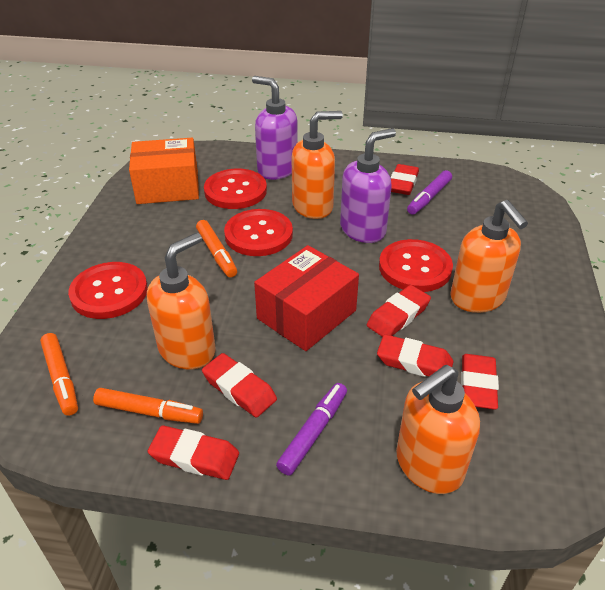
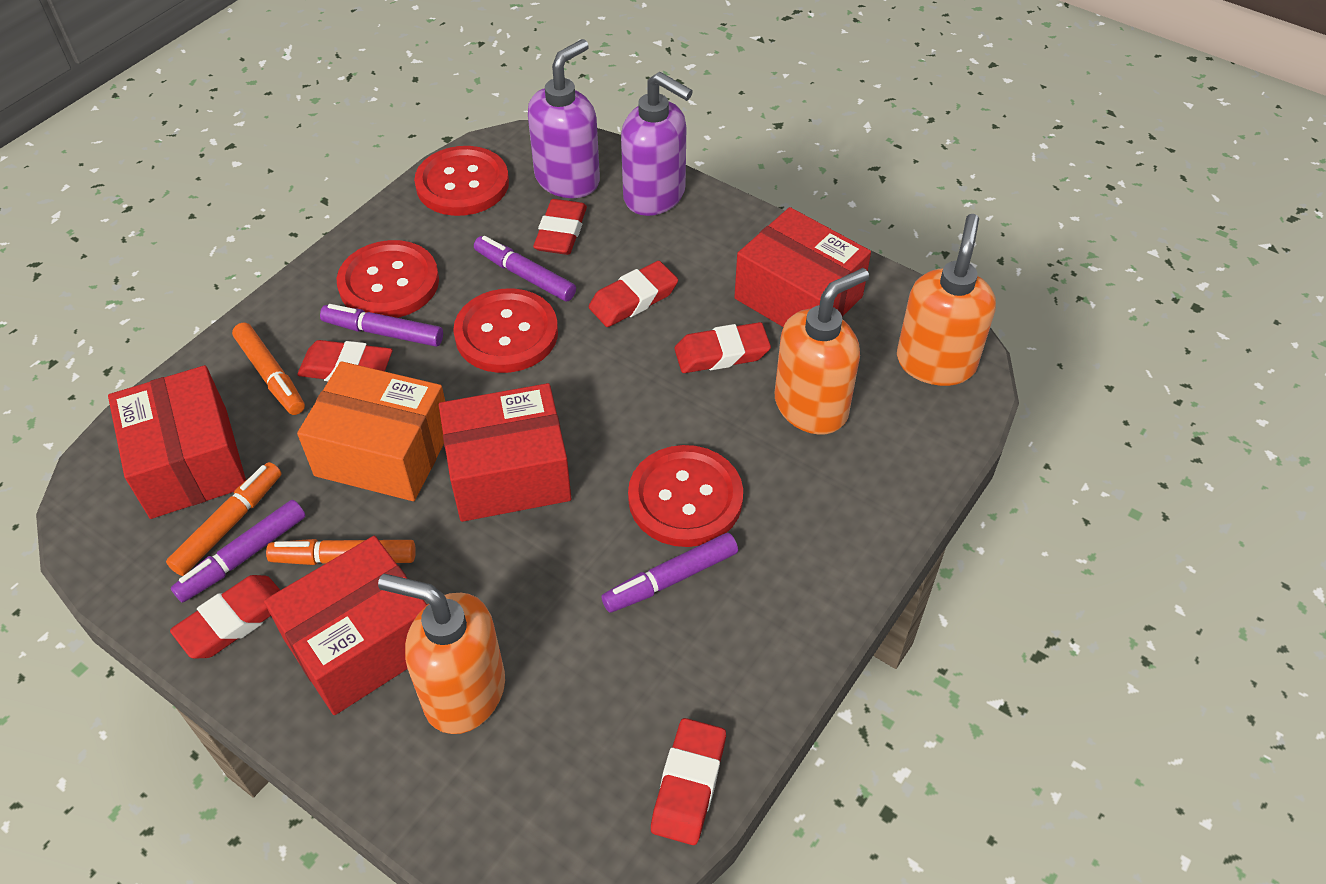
orange soap dispenser: [147,233,216,369] [292,111,343,219] [396,365,480,494] [451,200,528,313] = 4 -> [378,574,505,734] [774,268,869,434] [897,214,996,386] = 3
purple marker: [276,383,347,476] [407,170,452,215] = 2 -> [171,500,306,603] [320,304,443,347] [474,236,576,302] [601,533,738,612] = 4
red box: [254,245,359,351] = 1 -> [108,365,246,519] [264,536,427,715] [439,383,571,522] [734,207,871,327] = 4

